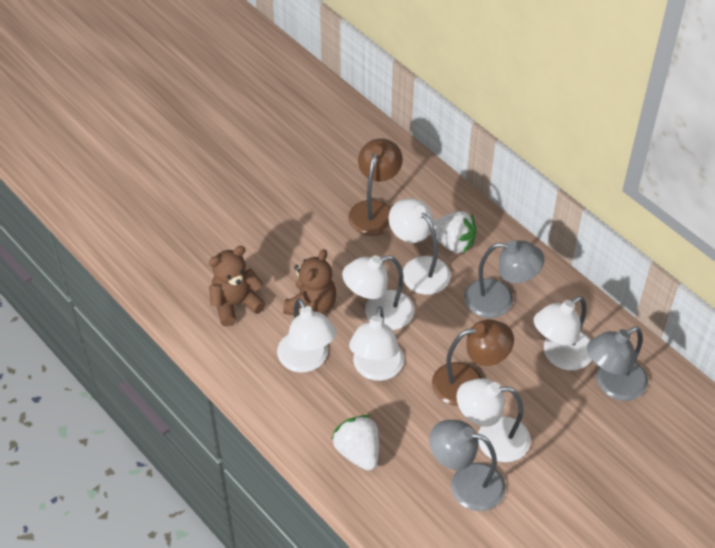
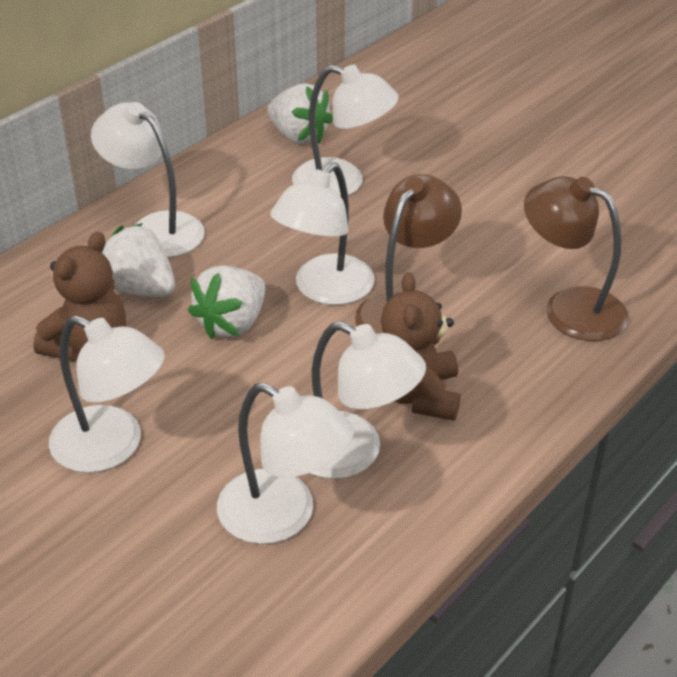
grey lamp: [429,420,506,511] [464,240,545,318] [587,326,648,401] = 3 -> none = 0
white strawberry: [332,415,379,471] [430,211,477,254] = 2 -> [101,223,175,297] [188,266,265,340] [267,83,333,144] = 3

